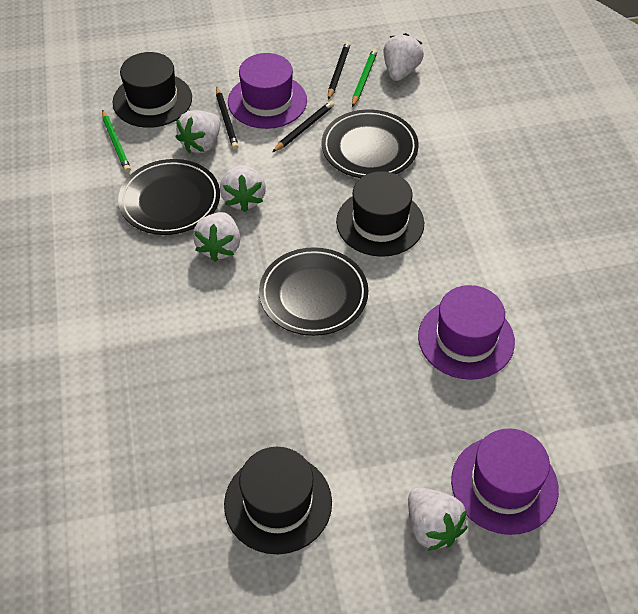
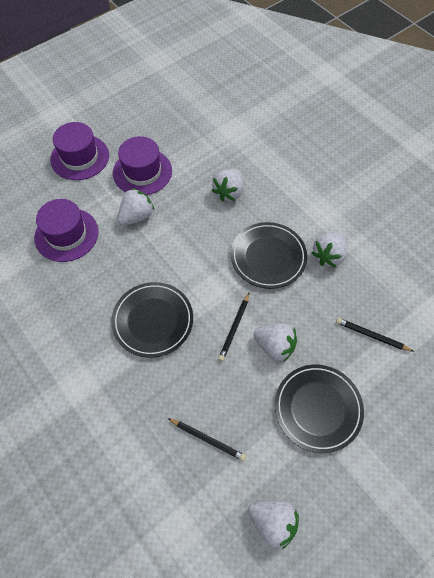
black hat: [113,52,192,128] [224,447,332,554] [336,171,424,257] = 3 -> none = 0
green pencil: [102,110,131,173] [352,48,378,107] = 2 -> none = 0

